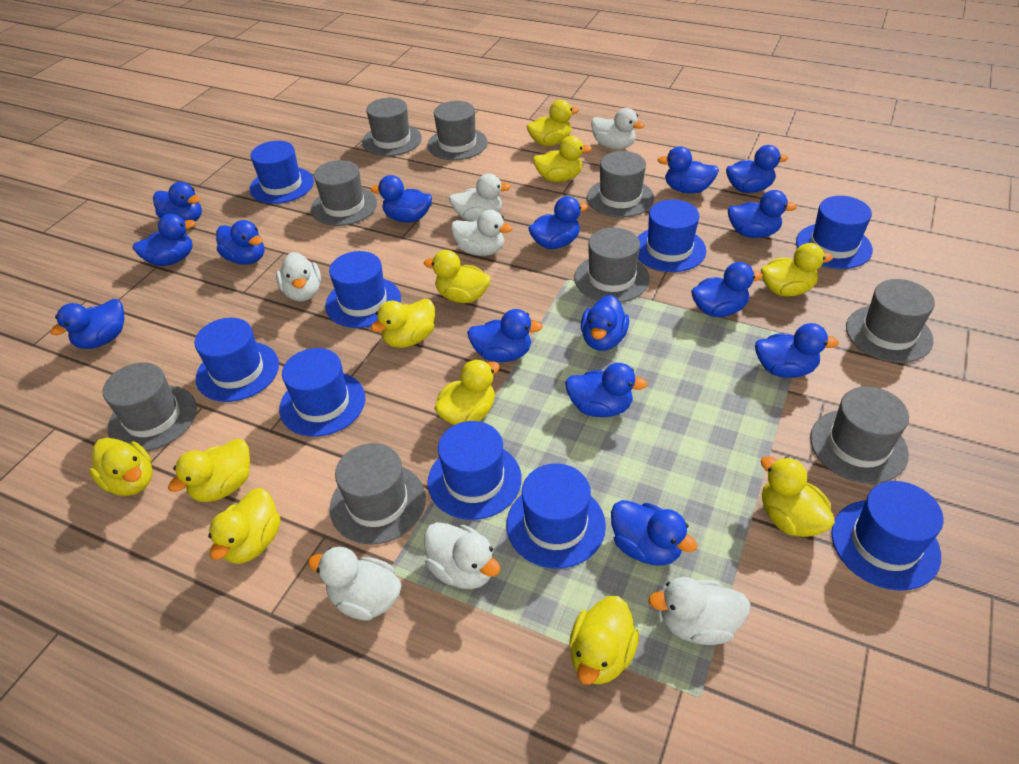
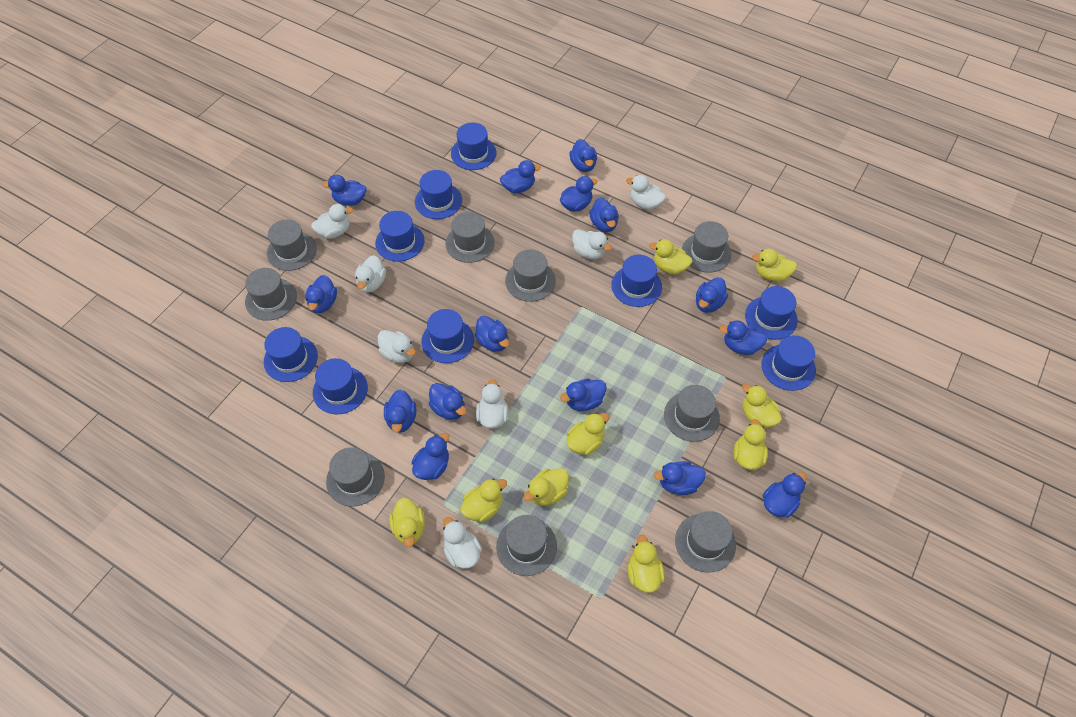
yellow duck: [89,438,153,496] [168,439,250,502] [208,488,280,564] [371,299,435,348] [424,250,491,303] [435,359,500,425] [526,100,579,146] [533,136,592,182] [569,596,639,685] [761,243,833,297] [761,456,835,537] = 11 -> [389,498,425,547] [460,479,507,522] [523,468,569,506] [566,413,609,455] [628,535,665,593] [649,239,692,274] [733,419,768,470] [742,384,782,428] [752,249,797,282] = 9

